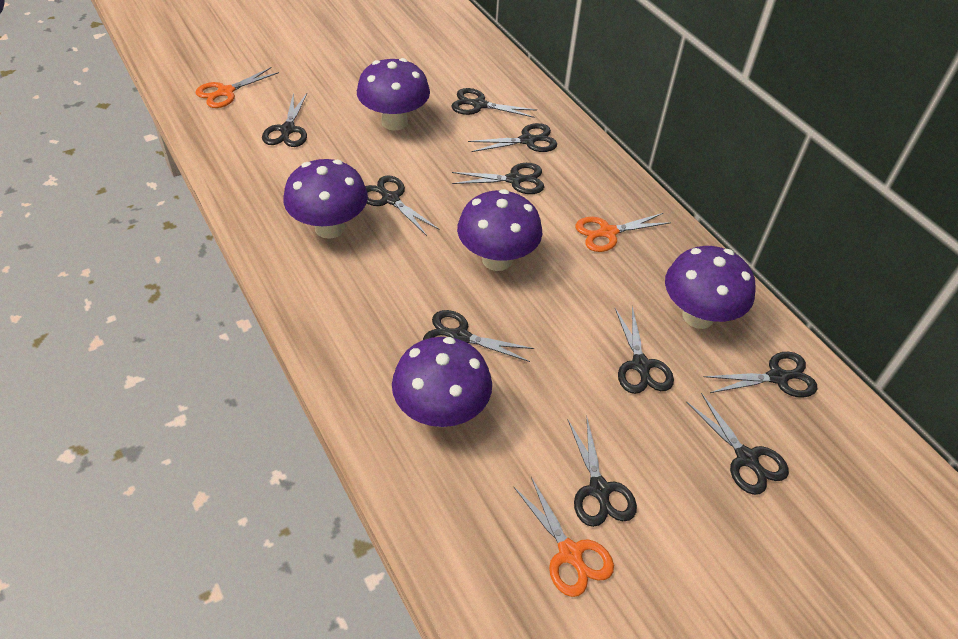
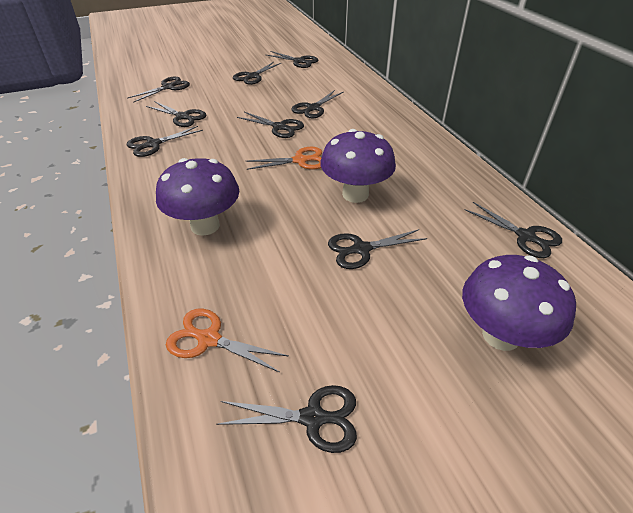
orange scissors: [196,67,279,108] [513,477,614,597] [576,213,671,252] = 3 -> [166,309,288,373] [245,147,322,170] = 2
purple mushroom: [283,159,368,239] [357,58,430,131] [392,337,492,427] [457,189,542,271] [665,246,756,329] = 5 -> [156,158,239,236] [320,129,396,203] [462,255,576,351] = 3

